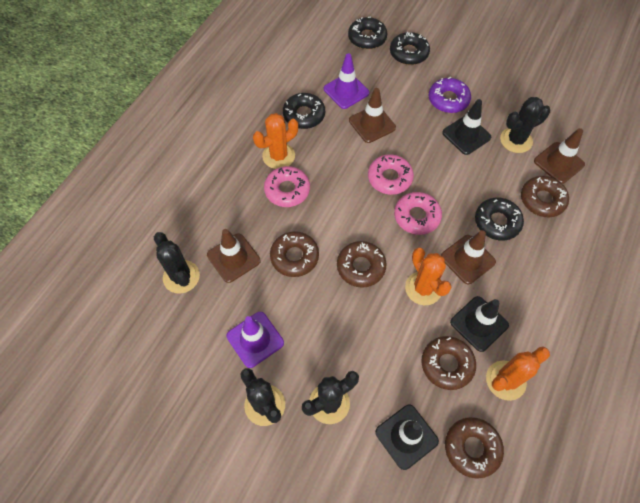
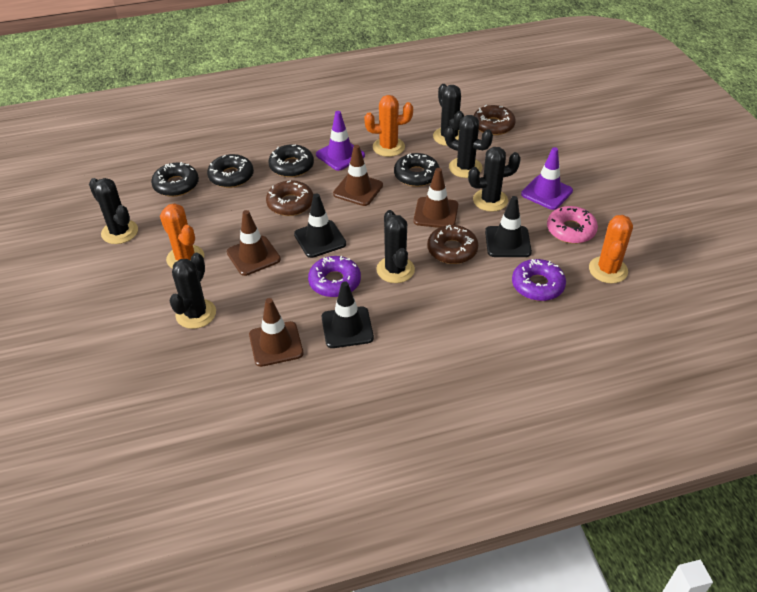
black cactus: [154,232,200,294] [240,368,285,426] [302,371,359,424] [500,97,550,153] = 4 -> [89,178,138,244] [170,253,216,329] [376,210,415,283] [433,84,464,146] [445,115,493,178] [468,147,521,212] = 6
brown donut: [270,231,319,277] [337,241,387,288] [421,336,476,390] [445,417,504,479] [521,176,569,217] = 5 -> [266,180,314,216] [427,225,478,264] [473,105,516,135] = 3
pink donut: [264,166,310,207] [368,154,414,195] [394,192,442,235] = 3 -> [547,206,598,244] = 1
purple donut: [429,77,471,113] = 1 -> [308,256,361,297] [512,259,566,301] = 2

